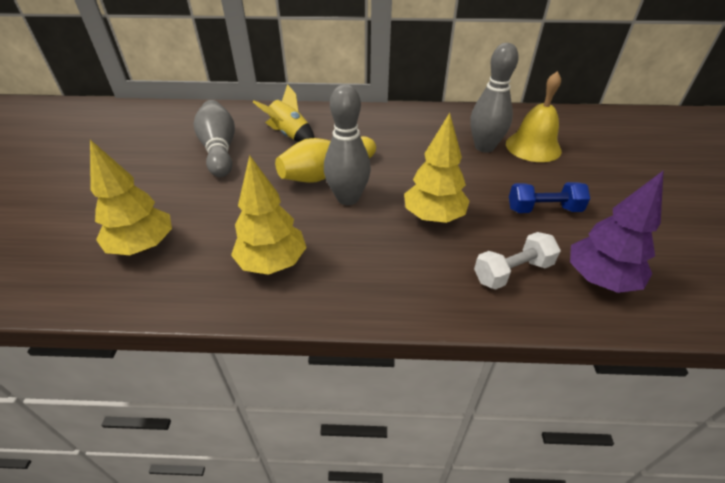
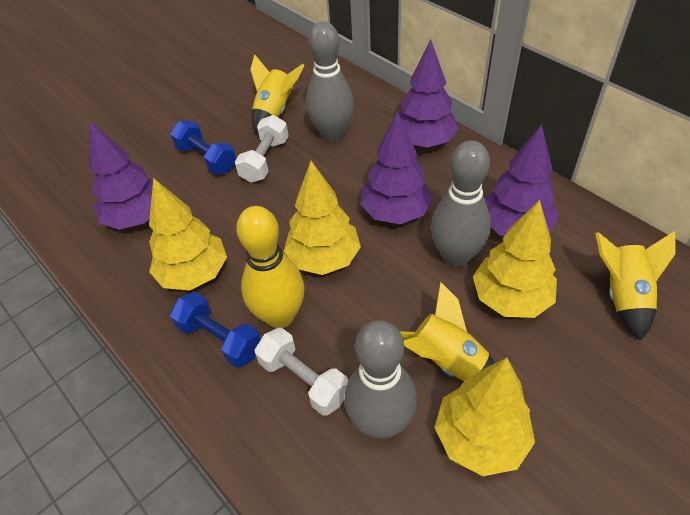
blue dumbbell: [509,182,590,213] = 1 -> [170,120,236,174] [170,292,260,368] = 2
purple tree: [570,170,664,293] = 1 -> [89,121,153,230] [360,111,433,224] [399,40,459,148] [484,125,559,236] = 4
white dumbbell: [474,232,561,290] = 1 -> [235,115,289,183] [255,328,348,416] = 2
yellow bell: [506,71,562,162] = 1 -> none = 0
yellow rocket: [253,84,314,142] = 1 -> [250,54,304,134] [400,282,495,381] [595,231,676,341] = 3
yellow tree: [90,140,172,255] [231,155,307,275] [404,113,469,223] = 3 -> [149,178,227,291] [284,161,361,275] [435,358,535,476] [473,200,557,318] = 4

